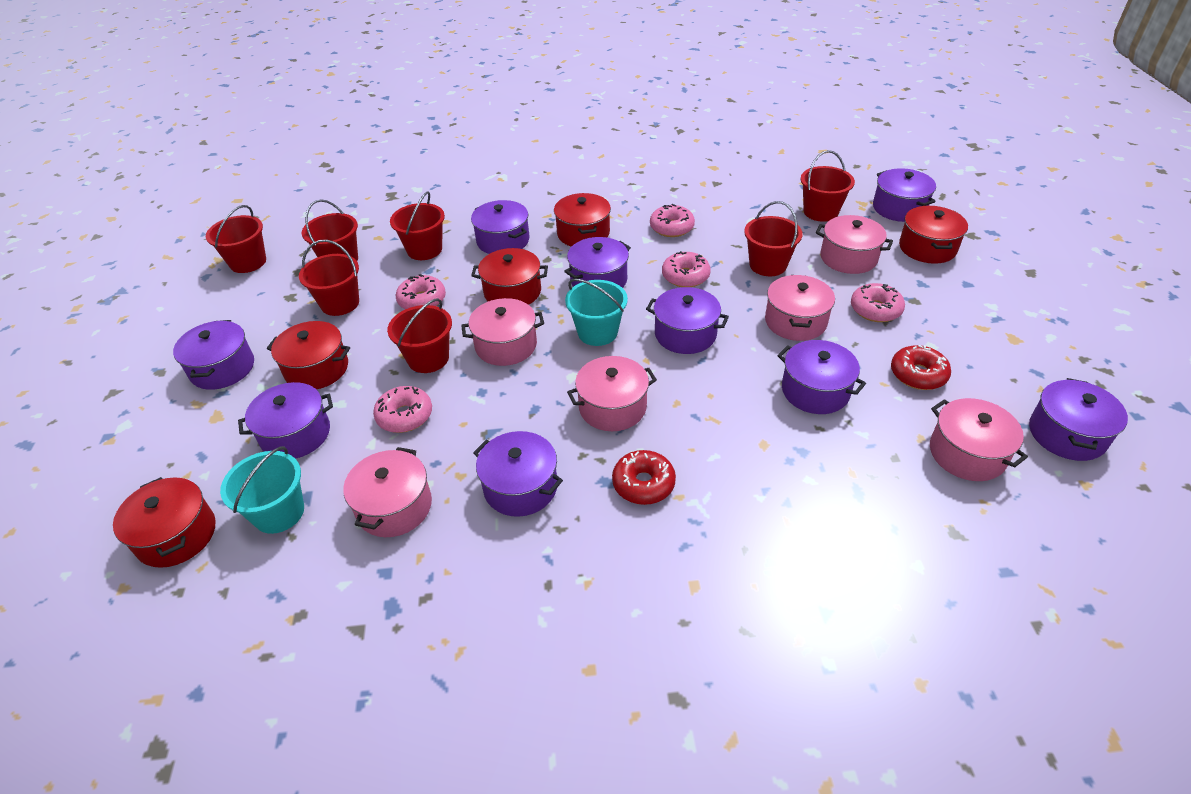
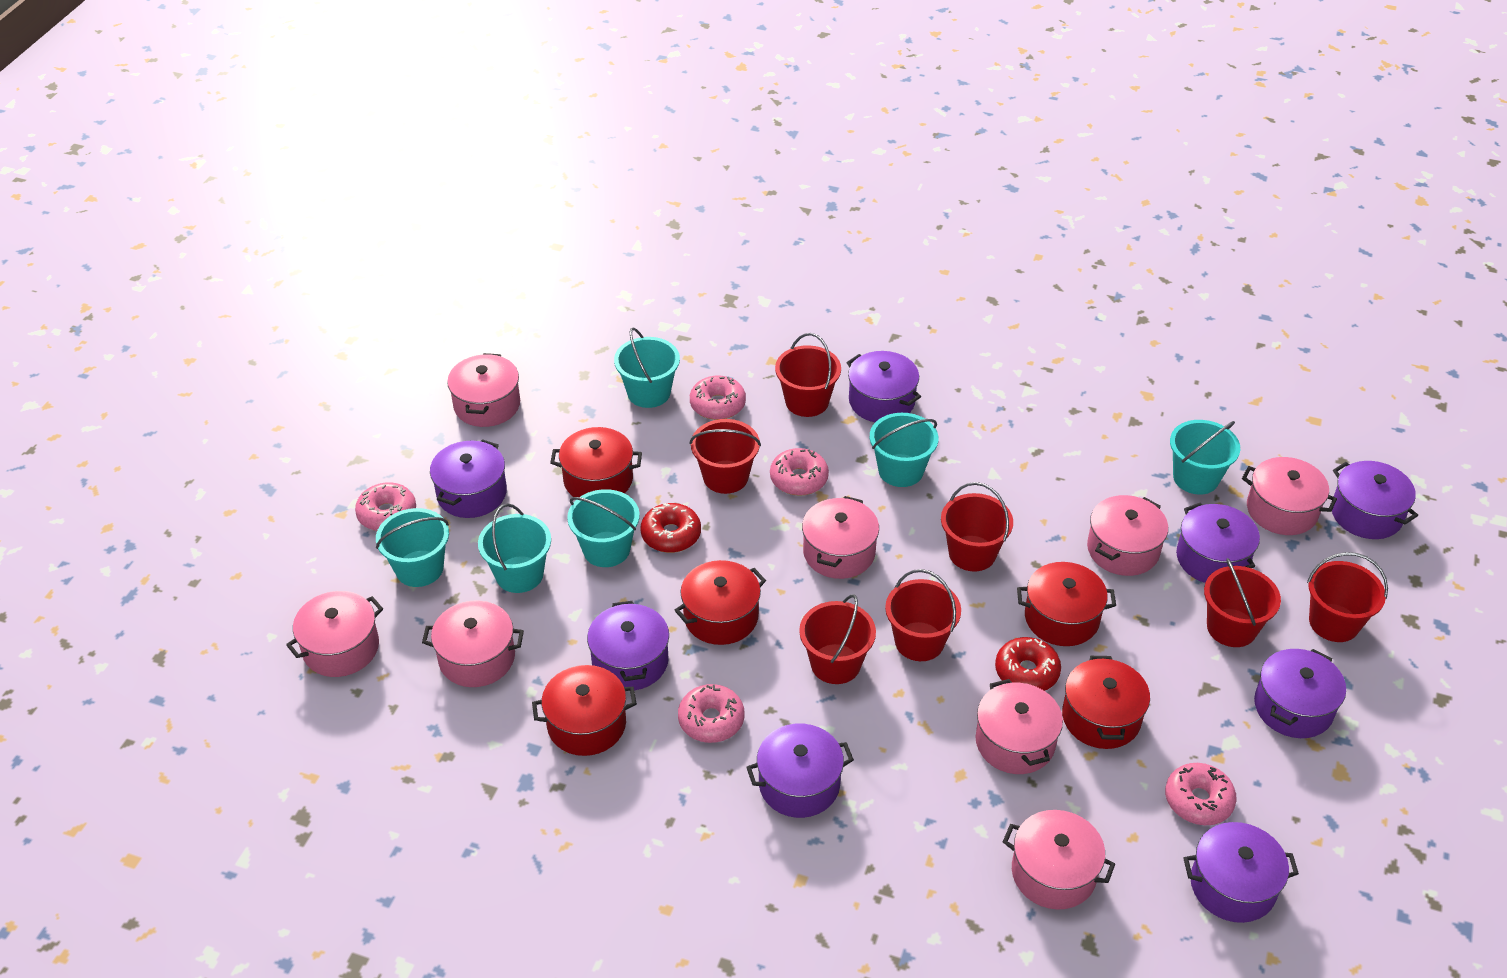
pink pot: [343,447,432,537] [461,298,544,366] [567,356,657,431] [765,275,835,341] [816,215,893,274] [930,398,1028,481] = 6 -> [286,591,383,677] [422,600,524,687] [447,353,520,427] [802,496,879,579] [975,679,1063,774] [1003,810,1115,910] [1087,495,1168,576] [1242,457,1337,535] = 8
purple pot: [173,320,254,390] [238,382,333,459] [471,200,529,254] [473,431,563,517] [564,237,631,288] [646,287,729,354] [777,340,866,414] [873,168,936,222] [1029,378,1128,461] = 9 -> [430,439,507,518] [587,601,669,690] [746,724,854,818] [846,351,921,422] [1176,503,1260,583] [1183,822,1299,923] [1254,649,1346,738] [1332,461,1418,539] = 8
turquoise bucket: [220,446,304,534] [565,279,628,346] = 2 -> [376,508,449,587] [478,504,551,593] [567,489,640,567] [614,327,680,408] [870,413,938,487] [1170,420,1240,495] = 6

